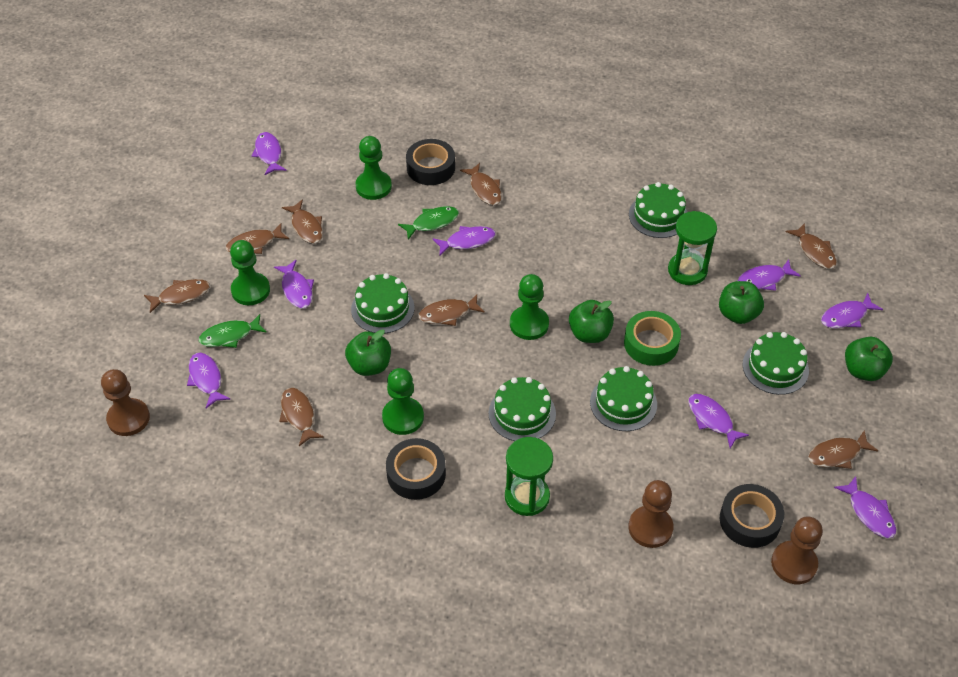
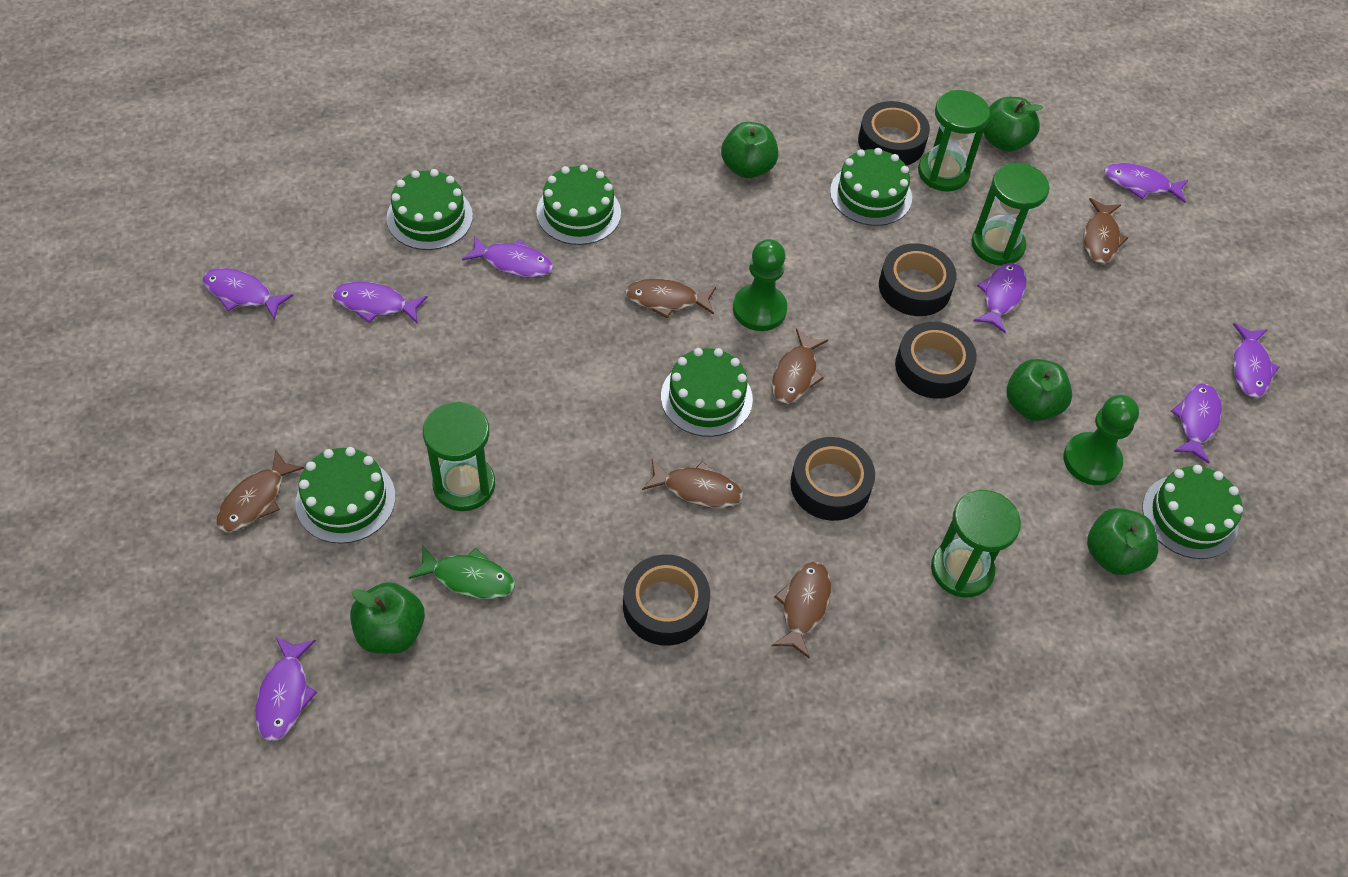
black tape: [386,438,446,500] [406,139,455,185] [720,484,784,548] = 3 -> [623,555,710,646] [790,437,875,521] [858,101,930,165] [879,243,956,316] [895,322,977,399] = 5
brown fish: [144,279,210,313] [225,223,289,254] [279,388,324,446] [282,199,323,244] [418,294,485,326] [460,163,502,205] [786,223,837,269] [808,430,878,469] = 8 -> [216,449,304,532] [625,279,716,319] [642,459,743,508] [771,562,831,659] [772,329,828,404] [1084,198,1128,263] = 6
brown pawn: [101,369,150,436] [628,480,673,548] [771,516,823,584] = 3 -> none = 0
green apple: [345,330,391,376] [569,300,614,343] [719,281,764,324] [845,337,893,381] = 4 -> [350,582,425,654] [721,122,778,178] [984,97,1043,152] [1007,359,1072,421] [1087,508,1159,575] = 5
green cake: [351,273,414,333] [489,377,556,441] [590,366,657,431] [629,182,688,238] [742,332,809,395] = 5 -> [295,447,396,544] [386,169,473,250] [536,165,621,245] [661,348,753,437] [830,148,912,226] [1142,465,1243,559] = 6
green fish: [199,314,267,348] [398,206,459,240] = 2 -> [409,546,515,599] = 1
green hourglass: [505,437,553,516] [668,211,717,285] = 2 -> [423,402,495,511] [918,90,990,192] [931,490,1021,598] [971,163,1049,265] = 4
green pawn: [230,240,270,305] [355,136,392,200] [382,368,424,435] [510,274,549,340] = 4 -> [733,239,787,331] [1063,395,1139,485] = 2
green tape: [624,311,681,366] = 1 -> none = 0

